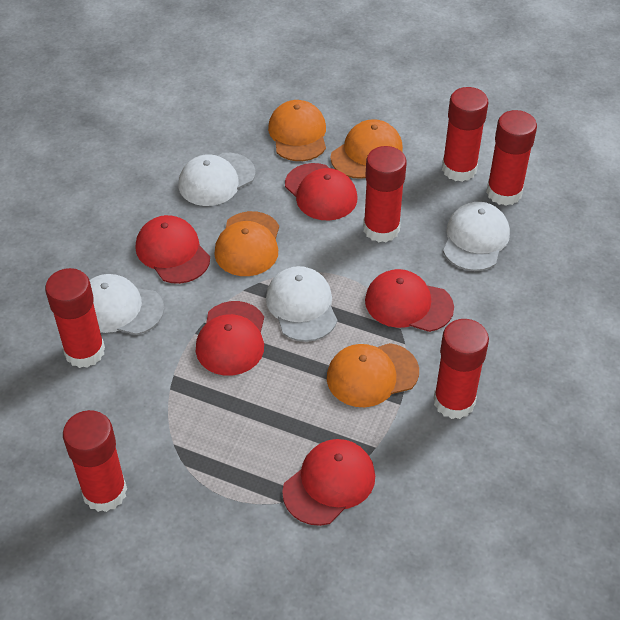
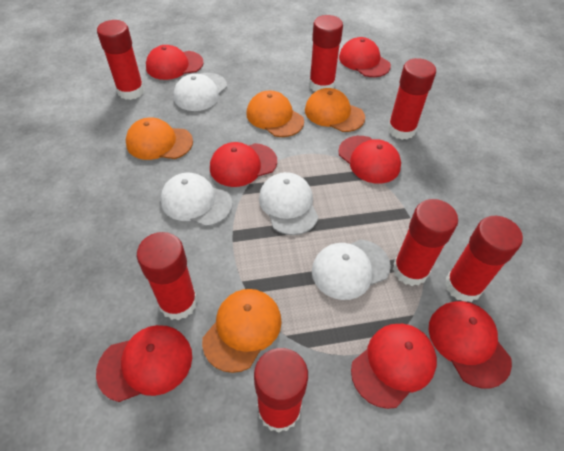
red cap: [136,215,210,284] [196,301,264,376] [282,439,375,526] [285,163,357,220] [365,269,454,332] = 5 -> [96,325,192,402] [146,45,204,80] [210,142,277,187] [338,136,401,184] [339,37,391,77] [351,324,437,409] [429,301,512,389] = 7
red glue stick: [45,268,105,368] [63,410,127,512] [363,146,407,242] [433,319,489,419] [442,87,488,182] [486,110,537,206] = 6 -> [97,20,145,100] [137,232,197,320] [254,348,308,433] [309,15,343,91] [387,58,436,140] [393,199,458,286] [445,216,523,302] = 7

